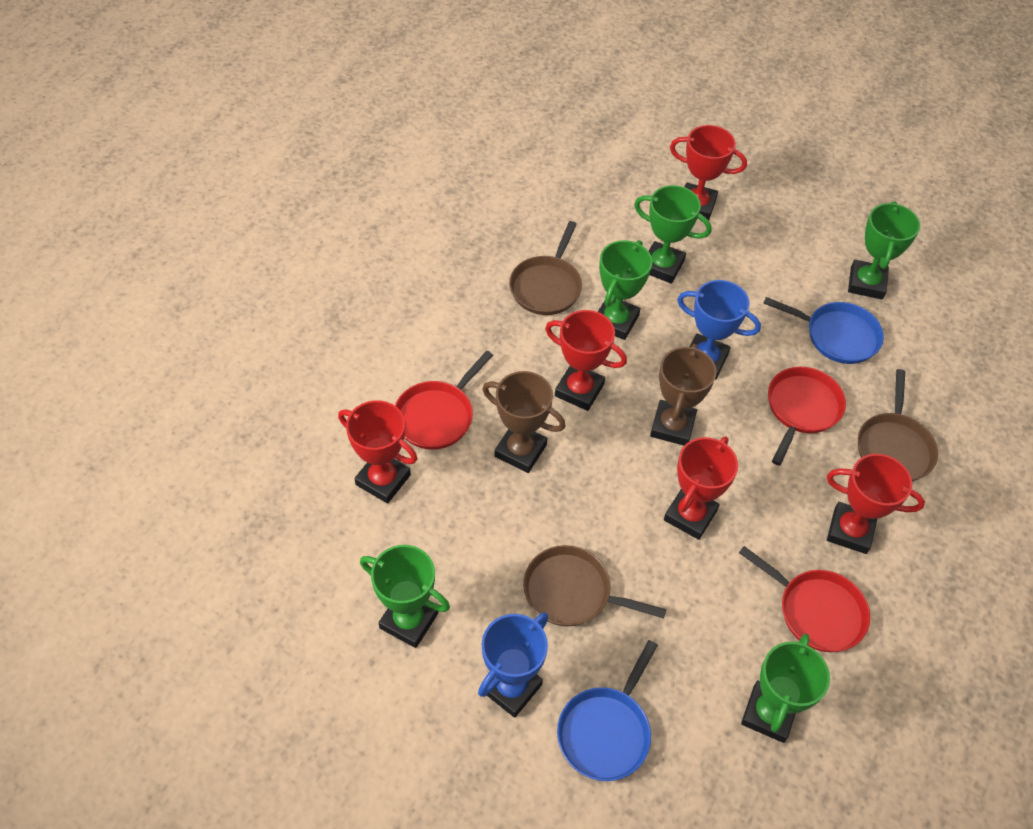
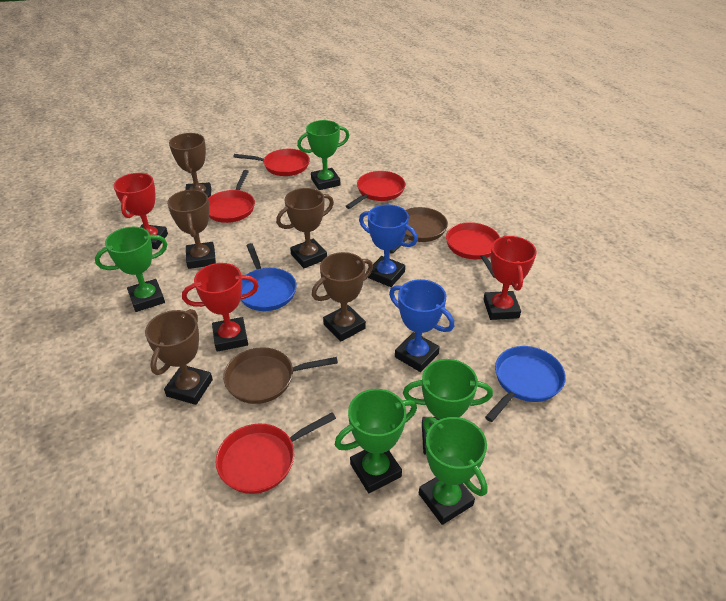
brown pan: [509,221,582,315] [523,545,666,626] [858,369,938,482] = 3 -> [223,347,338,404] [390,207,448,254] = 2
brown trophy: [482,371,566,473] [650,343,717,446] = 2 -> [145,309,213,405] [167,190,216,269] [169,133,211,198] [276,188,334,268] [312,252,373,341] = 5
red pan: [395,351,493,450] [739,546,870,652] [768,367,846,466] = 3 -> [208,170,255,223] [216,412,336,494] [233,149,310,176] [346,171,405,209] [446,222,500,278] = 5
red trophy: [338,400,417,504] [545,310,627,411] [664,437,738,540] [670,125,747,221] [827,454,925,554] = 5 -> [113,173,168,249] [182,263,259,352] [483,235,537,320] = 3

